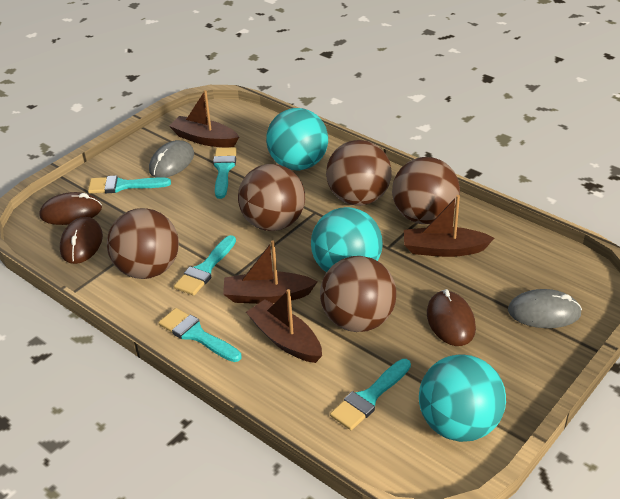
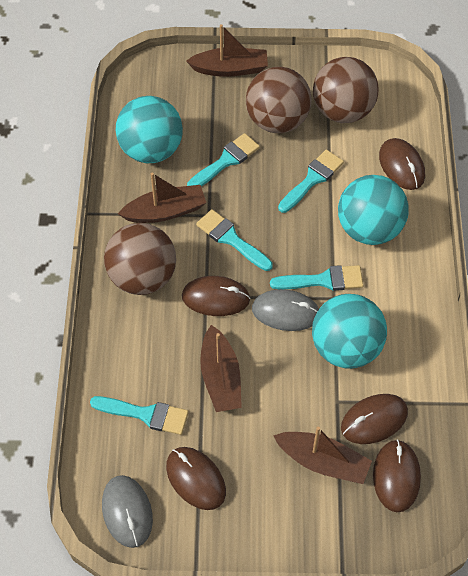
brown ball: [107,208,179,279] [238,164,305,231] [320,256,396,332] [326,140,392,206] [392,157,460,224] = 5 -> [104,223,176,295] [246,67,312,133] [313,57,379,123] = 3
brown mouse: [39,192,102,225] [60,217,103,264] [427,289,476,346] = 3 -> [166,447,226,510] [182,276,250,316] [341,394,408,444] [373,440,421,512] [379,138,425,190] = 5

